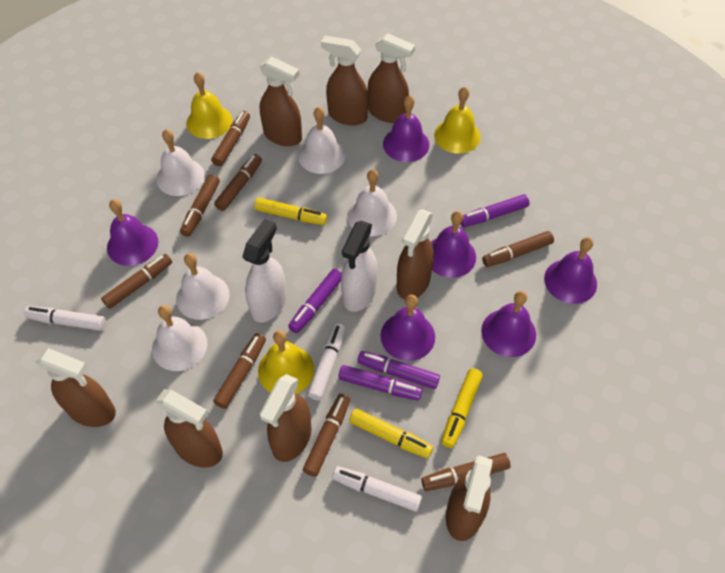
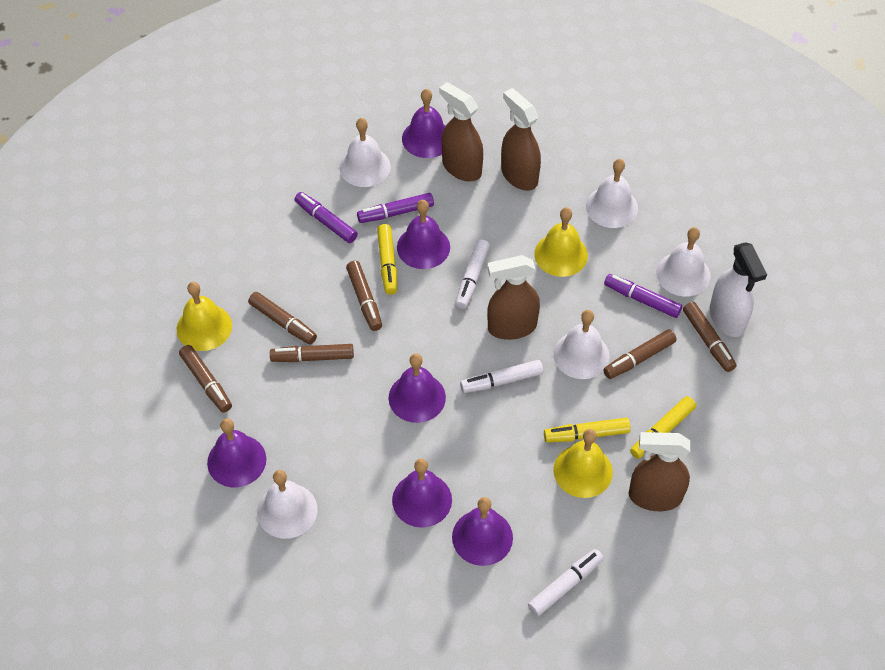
brown marker: [101,254,172,309] [180,174,220,237] [211,111,250,166] [213,333,266,409] [214,154,262,211] [303,394,350,477] [421,453,511,491] [482,231,554,267] = 8 -> [179,345,232,413] [248,292,317,344] [270,344,354,362] [346,261,382,331] [603,329,677,379] [683,302,737,372] = 6
brown spray bottle: [35,348,116,427] [156,389,223,468] [260,56,302,146] [260,374,312,462] [321,36,368,125] [368,33,415,123] [396,209,434,300] [446,456,493,541] = 8 -> [439,82,483,181] [487,255,540,340] [501,88,541,191] [629,432,690,511] = 4
purple marker: [288,269,342,333] [338,365,422,401] [357,351,440,389] [461,194,530,227] = 4 -> [295,192,358,243] [357,193,434,223] [604,274,682,318] = 3
white spray bottle: [242,219,287,322] [341,221,378,312] = 2 -> [710,242,767,337] = 1

